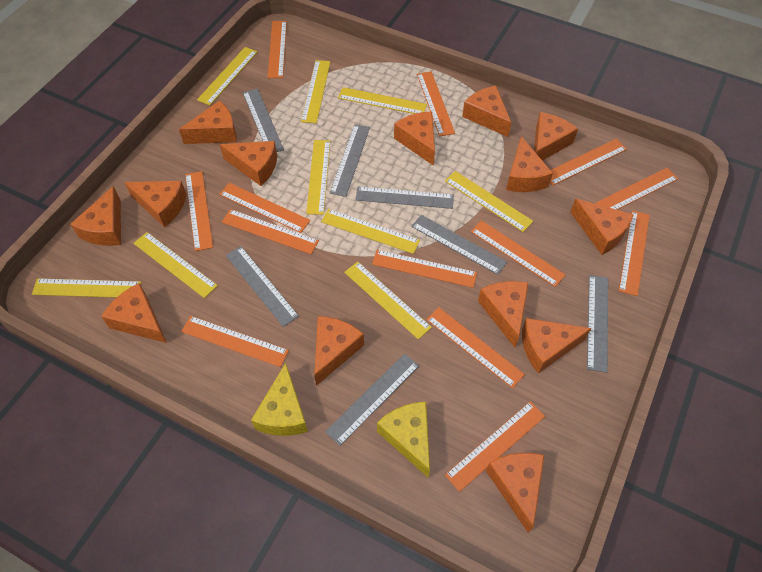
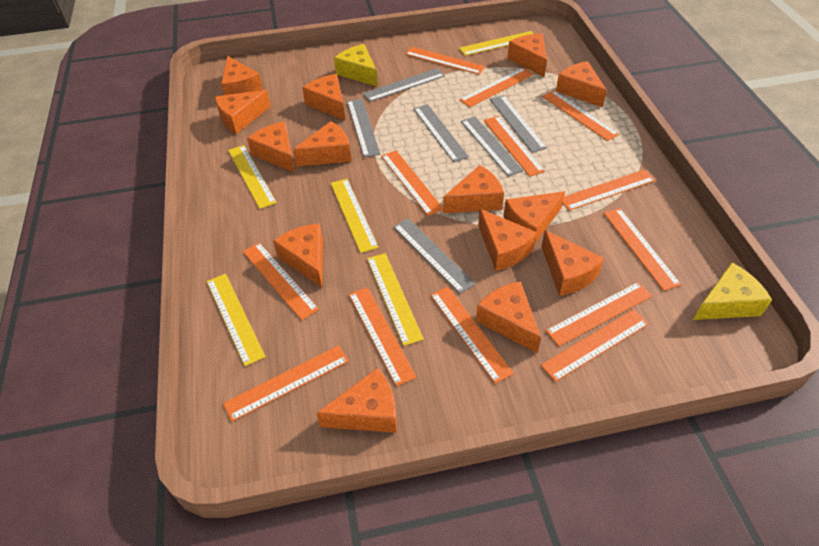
grey ruler: [226,246,299,327] [243,89,284,152] [325,353,419,446] [330,124,370,197] [356,186,454,209] [411,215,507,275] [587,275,608,373] = 7 -> [347,99,380,157] [363,68,445,102] [393,218,476,294] [414,104,469,162] [461,116,523,177] [490,95,547,153] = 6
yellow ruler: [32,278,141,298] [133,232,218,298] [197,47,257,105] [301,60,330,123] [306,140,330,215] [321,209,420,254] [338,87,427,114] [344,262,432,339] [445,171,533,232] = 9 -> [207,274,266,366] [228,145,277,209] [330,179,379,253] [367,253,424,346] [459,31,534,56] = 5

